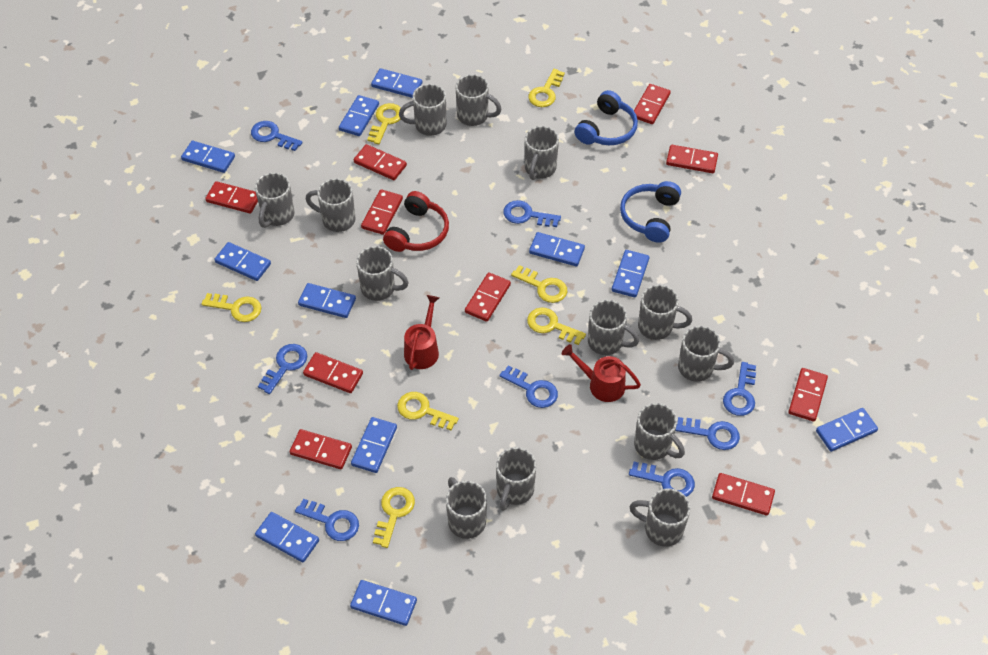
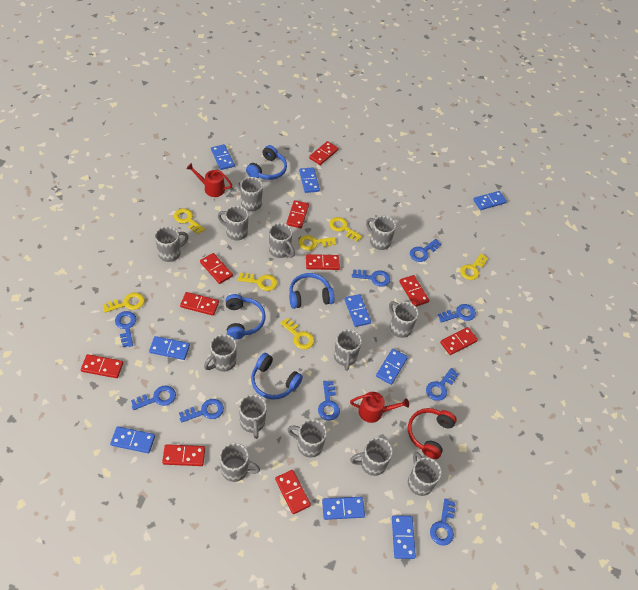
blue domino: [181,141,235,173] [214,242,271,281] [255,512,319,563] [298,283,356,318] [339,95,379,136] [350,580,417,626] [351,417,397,473] [371,68,422,98] [529,232,585,266] [612,250,649,298] [816,408,878,452] = 11 -> [110,426,155,453] [149,336,190,360] [211,144,235,170] [299,167,320,193] [322,497,365,520] [344,294,371,327] [376,349,408,385] [392,515,416,559] [473,191,507,210] = 9
blue headphones: [574,90,638,145] [620,181,681,243] = 2 -> [225,294,266,339] [246,145,287,180] [251,353,303,399] [289,273,334,309] = 4
blue key: [251,121,303,151] [258,344,308,394] [295,499,359,541] [499,365,558,408] [503,200,561,227] [629,462,695,497] [675,417,740,450] [723,362,756,416] = 8 -> [115,311,136,347] [131,386,176,410] [179,399,224,423] [318,381,340,421] [352,269,390,287] [410,239,442,262] [426,368,459,401] [430,499,455,546] [438,304,476,323] = 9

